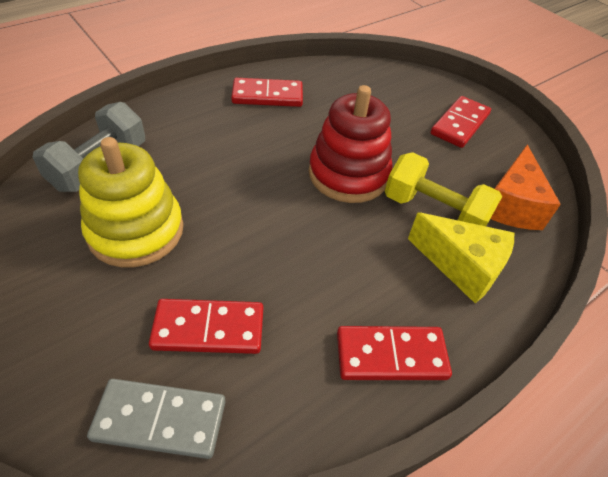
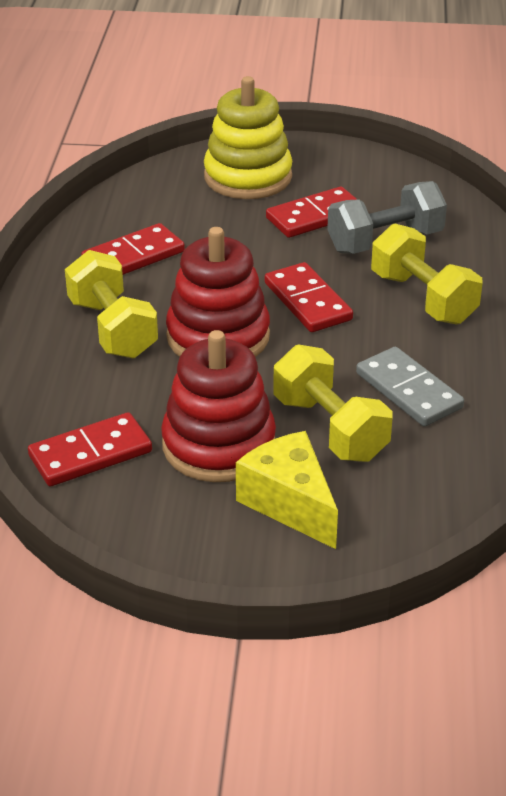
orange cheese: [490,145,561,230] = 1 -> none = 0
red stacking toy: [309,85,393,203] = 1 -> [161,330,276,482] [166,227,270,357] = 2
yellow dumbbell: [385,152,502,226] = 1 -> [65,250,158,358] [273,345,393,462] [371,223,483,324] = 3

